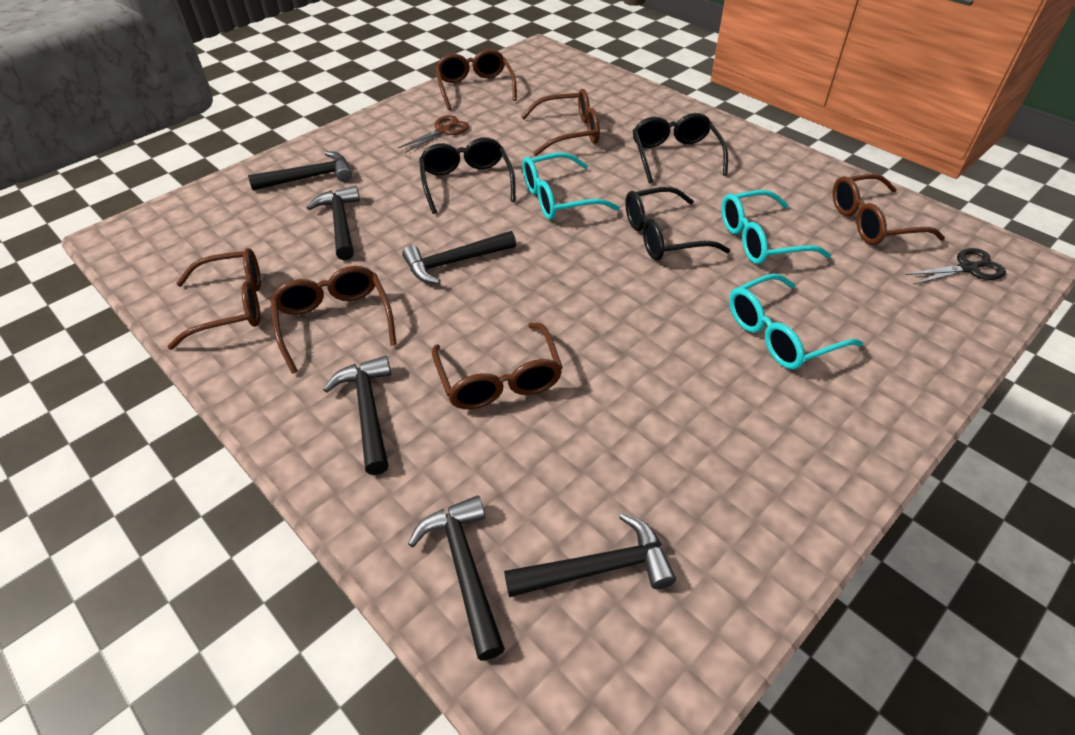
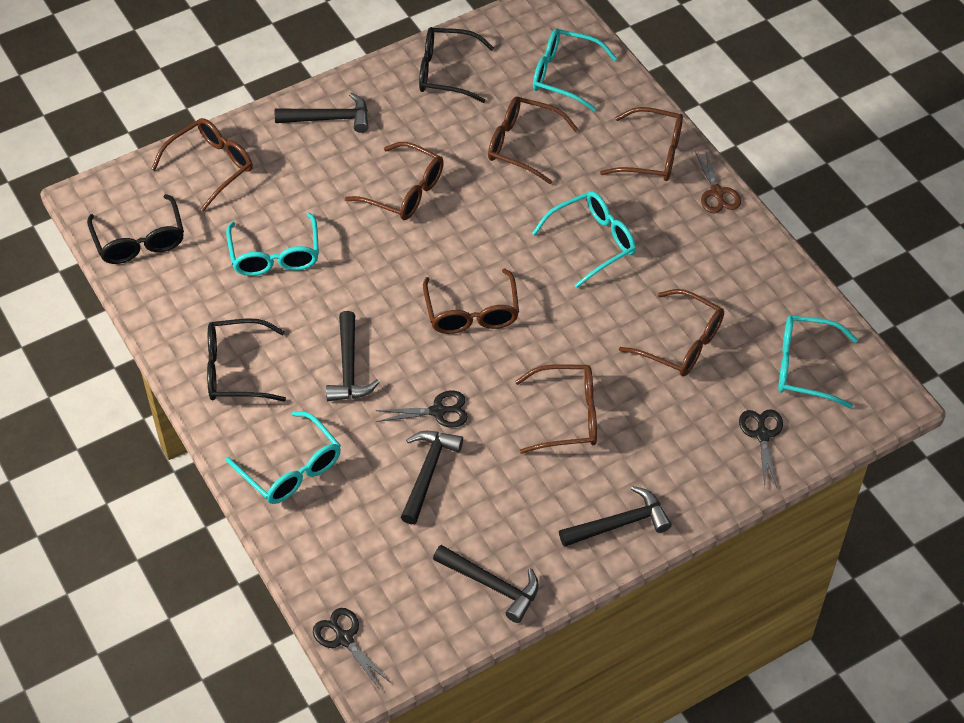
black hammer: [248,151,352,190] [307,185,360,260] [323,356,391,475] [402,231,516,284] [408,495,505,661] [504,513,676,597] = 6 -> [275,93,368,133] [326,311,380,401] [400,431,463,525] [433,545,539,623] [559,486,672,547] = 5
black scissors: [906,248,1006,285] = 1 -> [313,608,391,688] [375,391,468,428] [739,409,783,487] = 3
brown glasses: [168,248,261,350] [271,266,397,374] [432,323,563,409] [435,49,517,110] [521,89,600,156] [833,174,945,245] = 6 -> [151,118,253,212] [345,142,444,220] [423,268,519,334] [488,96,578,184] [515,364,597,454] [600,107,683,181] [619,289,724,377] = 7
turquoise glasses: [522,152,620,220] [721,190,831,264] [729,274,863,370] = 3 -> [226,213,319,276] [226,411,341,504] [532,191,636,288] [533,28,617,111] [778,315,858,409] = 5

